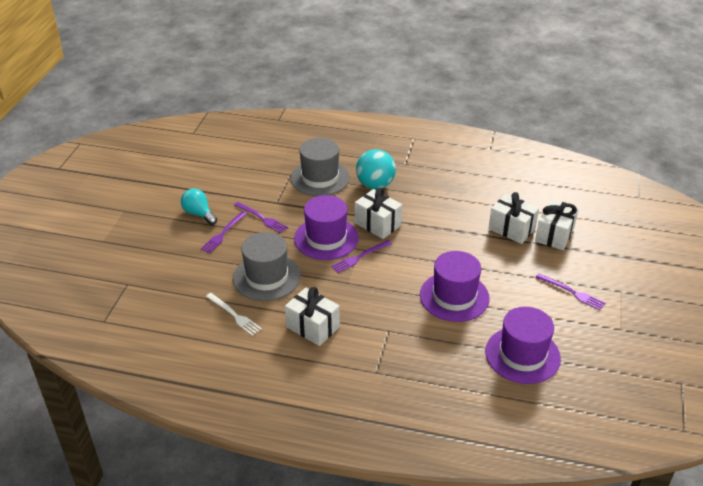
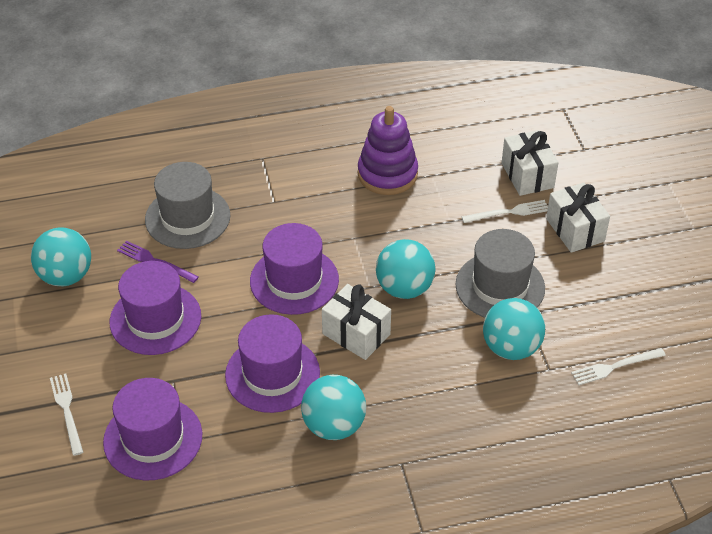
purple fork: [200,211,247,253] [234,202,288,233] [331,240,392,273] [536,273,605,310] = 4 -> [117,241,199,283] = 1
purple hat: [294,195,359,260] [420,251,490,322] [485,307,561,384] = 3 -> [103,378,202,480] [110,261,201,355] [225,314,320,413] [250,223,339,315] = 4
purple stacking toy: none = 0 -> [358,106,418,195] = 1
turquoise ball: [356,149,396,189] = 1 -> [31,227,91,287] [301,375,366,440] [376,239,435,299] [483,298,545,360] = 4
turquoise light bulb: [181,188,217,225] = 1 -> none = 0
white fork: [206,293,262,336] = 1 -> [50,373,83,456] [462,200,548,223] [571,348,666,385] = 3
white gift: [285,287,340,346] [355,188,402,239] [489,192,539,244] [535,199,579,250] = 4 -> [322,284,391,360] [502,130,558,196] [546,183,610,253] = 3

